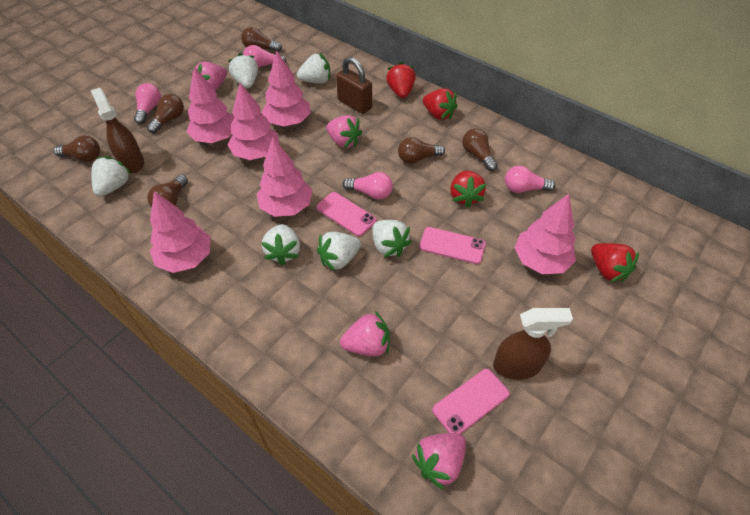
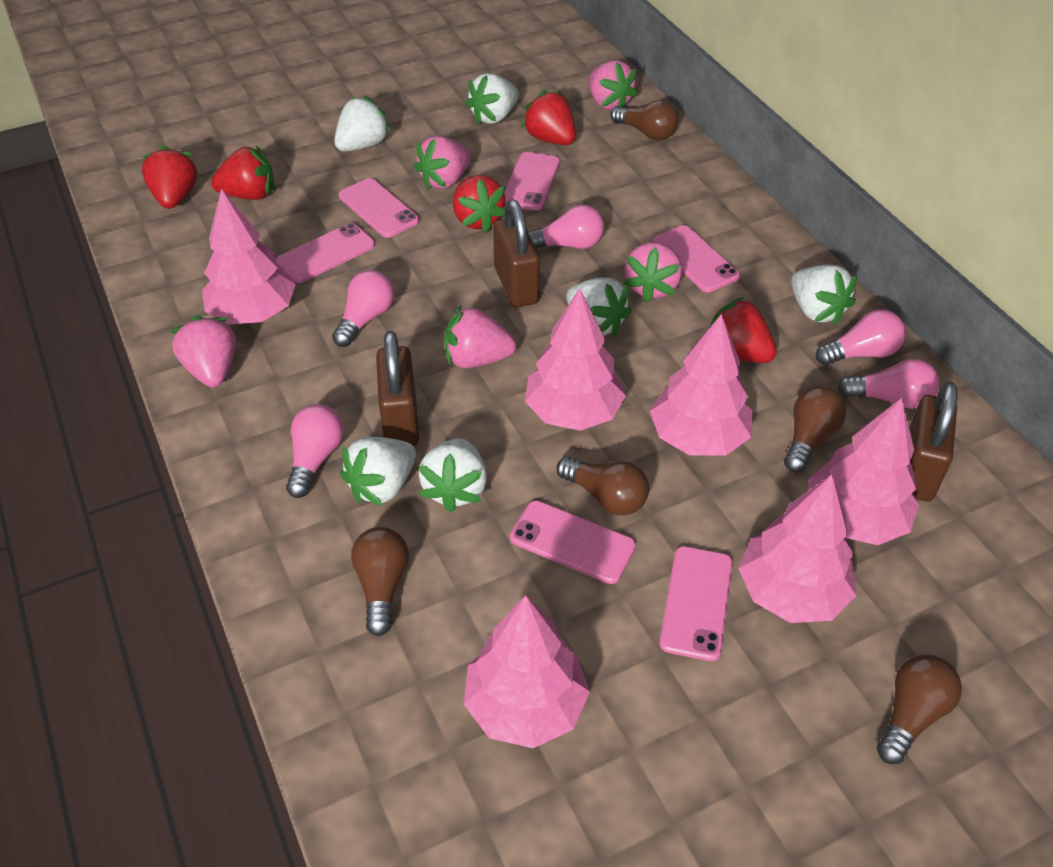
brown light bulb: [54,136,100,162] [147,94,184,133] [147,175,188,207] [241,27,282,52] [398,137,445,164] [462,128,498,171] = 6 -> [351,527,409,636] [557,457,649,515] [611,100,679,141] [784,386,846,473] [877,654,962,764] = 5
brown padlock: [336,57,372,114] = 1 -> [376,331,419,446] [493,199,540,307] [909,382,958,502] = 3
brown spray bottle: [91,88,144,173] [493,308,573,380] = 2 -> none = 0
pink light bulb: [134,83,161,124] [243,45,287,68] [343,172,393,199] [505,166,555,193] = 4 -> [286,404,344,498] [332,270,394,347] [528,205,604,249] [816,310,906,365] [837,359,940,409] = 5
pink phone: [316,192,377,236] [419,227,486,264] [432,369,510,434] = 3 -> [276,223,375,283] [339,178,419,238] [504,152,560,211] [510,500,636,584] [653,225,740,292] [659,546,733,661] = 6
pink strawberry: [193,62,227,90] [326,115,362,148] [340,311,390,357] [412,433,466,490] = 4 -> [170,315,236,387] [414,136,471,189] [444,305,516,368] [589,60,638,110] [623,242,682,302] = 5
red strawberry: [386,62,416,98] [423,88,458,120] [450,170,486,208] [591,243,639,282] = 4 -> [142,145,198,209] [211,146,274,200] [453,175,505,233] [521,90,576,145] [709,297,777,363] = 5

